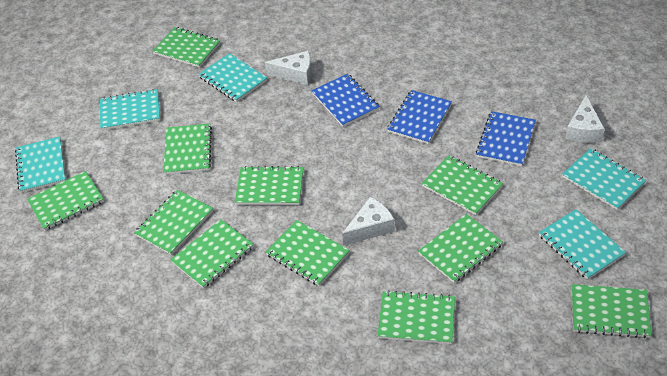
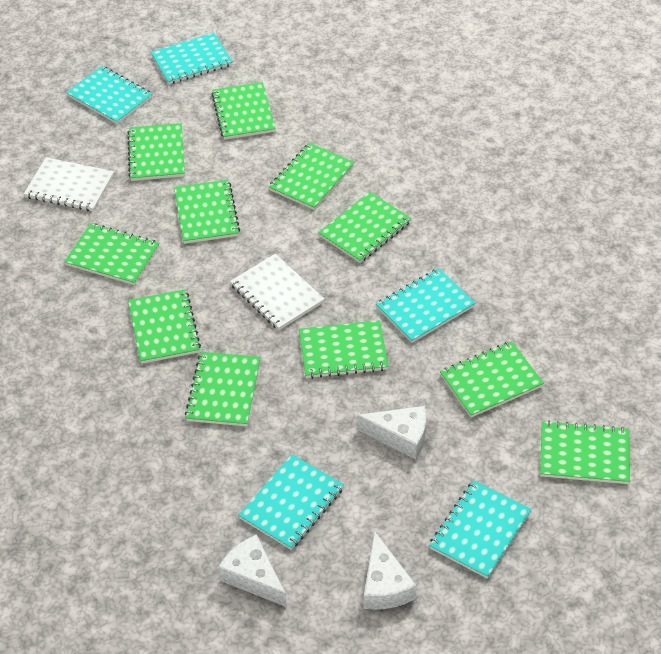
blue notebook: [311,74,380,127] [387,90,452,144] [476,111,536,166] = 3 -> none = 0
white notebook: none = 0 -> [24,157,114,211] [230,254,325,330] = 2

